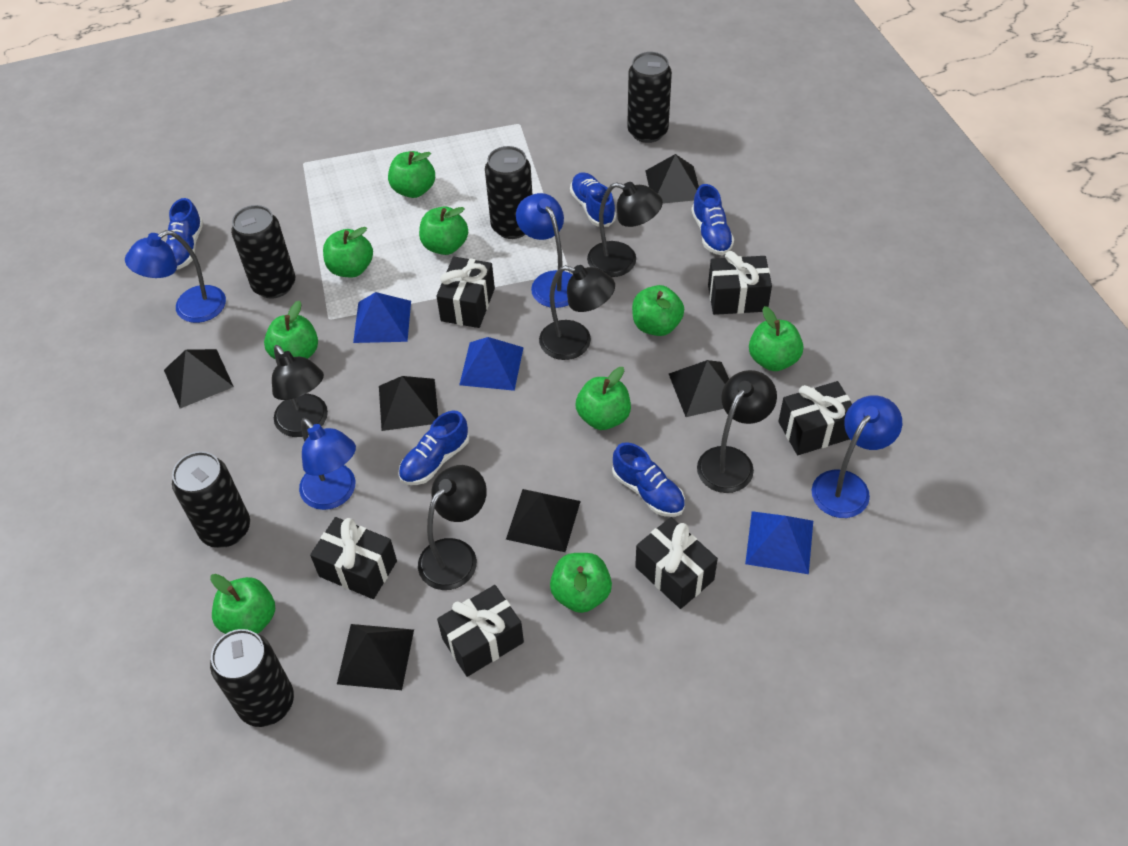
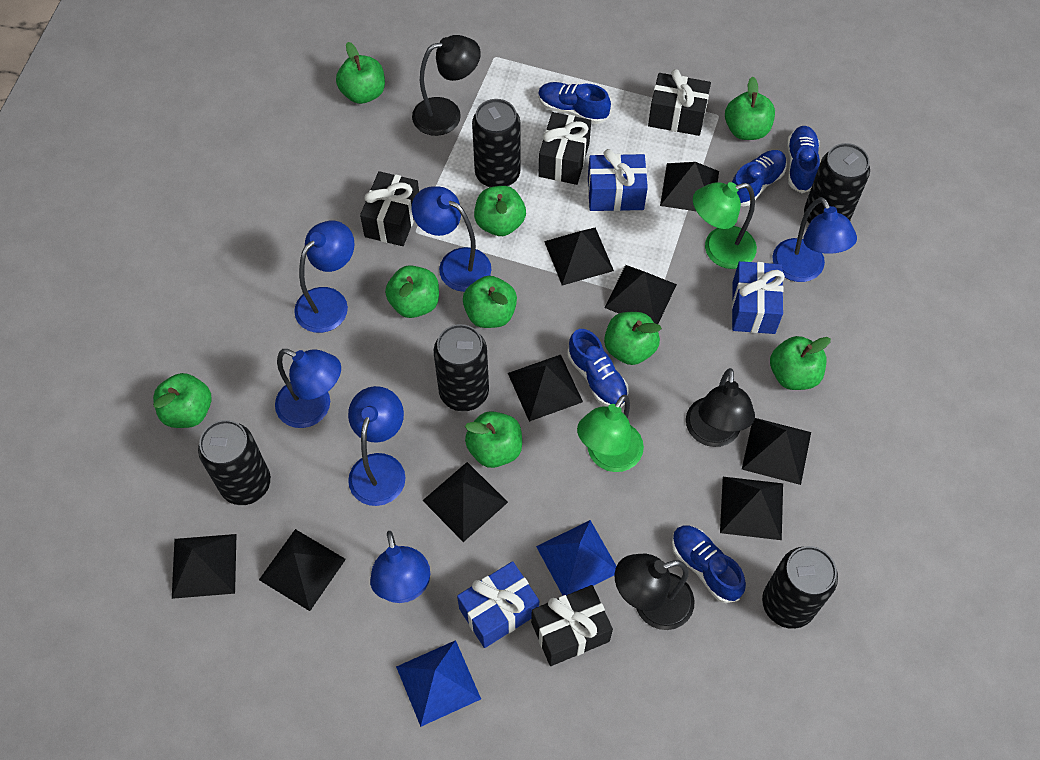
black gift: [310,517,397,599] [436,256,495,328] [437,585,524,677] [635,517,718,609] [708,251,772,315] [778,381,852,455] = 6 -> [360,171,419,246] [531,585,613,666] [538,112,591,185] [648,69,711,136] = 4
black lamp: [272,345,328,437] [418,465,487,590] [539,265,615,360] [587,182,663,277] [697,370,777,493] = 5 -> [412,35,481,136] [615,554,694,630] [686,368,755,447] = 3
black pyramid: [164,349,234,409] [337,624,414,690] [379,376,438,431] [506,489,581,552] [645,154,699,204] [669,360,729,417] = 6 -> [172,534,237,599] [259,529,346,611] [422,462,508,542] [508,354,583,422] [544,227,614,285] [604,265,677,324] [660,162,719,211] [720,477,783,540] [742,418,811,485] = 9
blue gift: none = 0 -> [457,561,539,648] [588,149,648,211] [732,261,785,334] = 3
blue lamp: [125,230,226,323] [299,418,356,510] [516,193,573,308] [812,395,902,518] = 4 -> [275,349,341,428] [294,221,354,333] [348,386,406,506] [370,531,430,603] [412,186,491,292] [772,197,857,282] = 6
blue pyramid: [353,292,411,343] [459,337,524,391] [745,511,813,574] = 3 -> [396,640,481,727] [536,520,616,595] = 2
green lamp: none = 0 -> [577,395,644,472] [693,182,757,269] = 2

